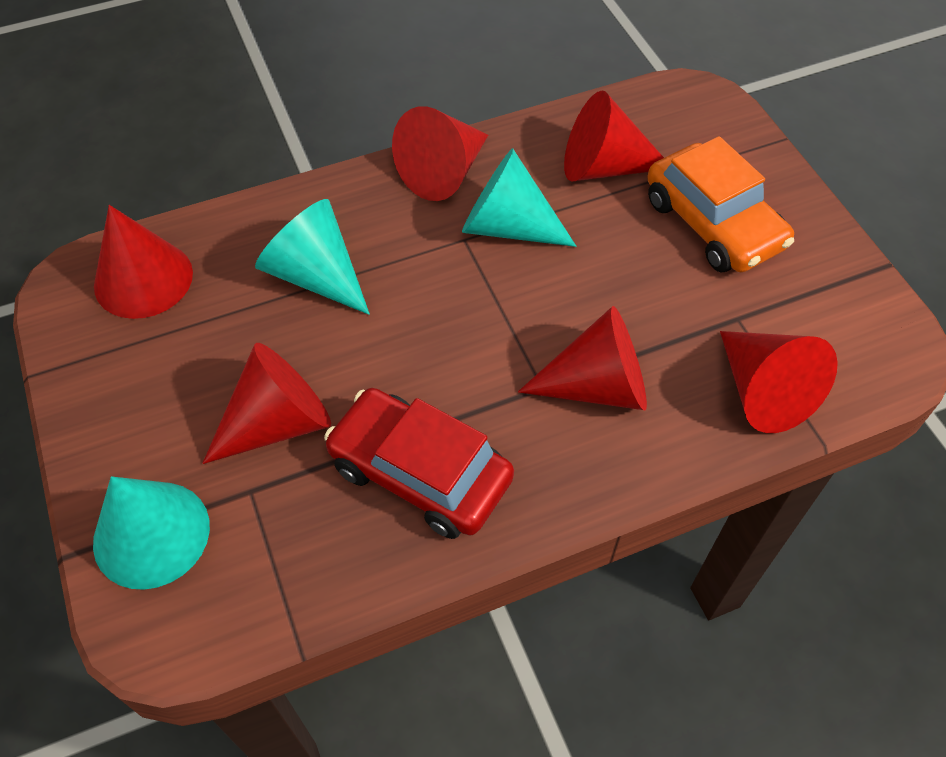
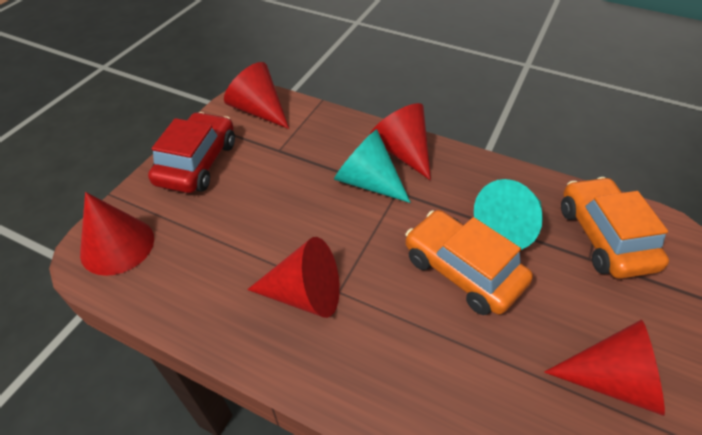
orange car: [647,136,794,272] = 1 -> [406,210,533,315] [561,177,669,279] = 2
red cone: [94,205,193,319] [202,343,331,464] [392,106,488,201] [518,306,647,410] [564,91,664,182] [720,331,838,433] = 6 -> [80,192,154,276] [224,62,289,129] [247,237,340,318] [370,103,431,180] [544,319,665,416] = 5
turquoise cone: [93,476,210,590] [255,199,370,315] [462,148,576,247] = 3 -> [334,129,411,203] [474,179,543,250] = 2

